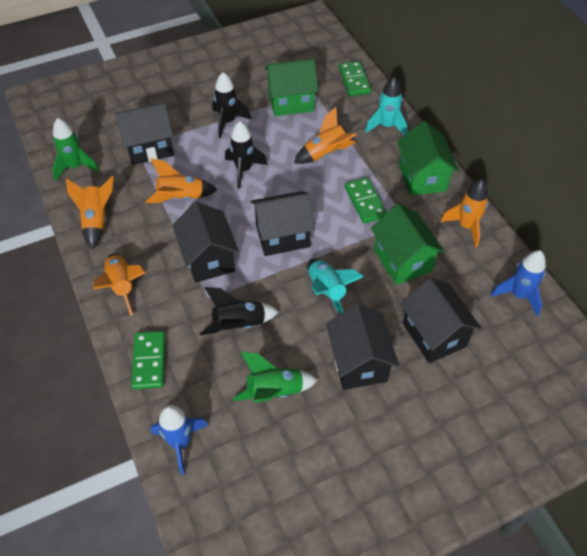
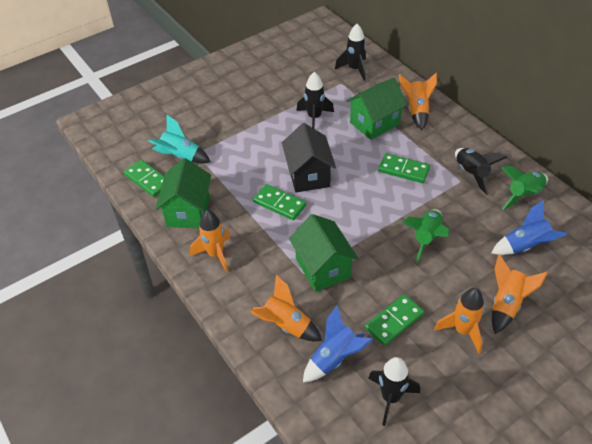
black house: [115,103,174,165] [172,202,239,283] [251,191,315,256] [326,304,399,390] [400,278,482,363] = 5 -> [282,123,336,192] = 1
black rocket: [200,287,279,336] [213,72,251,138] [225,121,268,189] = 3 -> [296,72,334,128] [335,24,366,81] [368,357,420,426] [455,148,507,195] = 4
green domino: [131,331,165,389] [339,61,371,96] [344,177,387,223] = 3 -> [124,160,164,197] [253,184,306,220] [365,294,424,346] [378,153,430,183] = 4
turquoise rocket: [307,259,364,314] [365,76,408,135] = 2 -> [148,114,211,163] = 1

